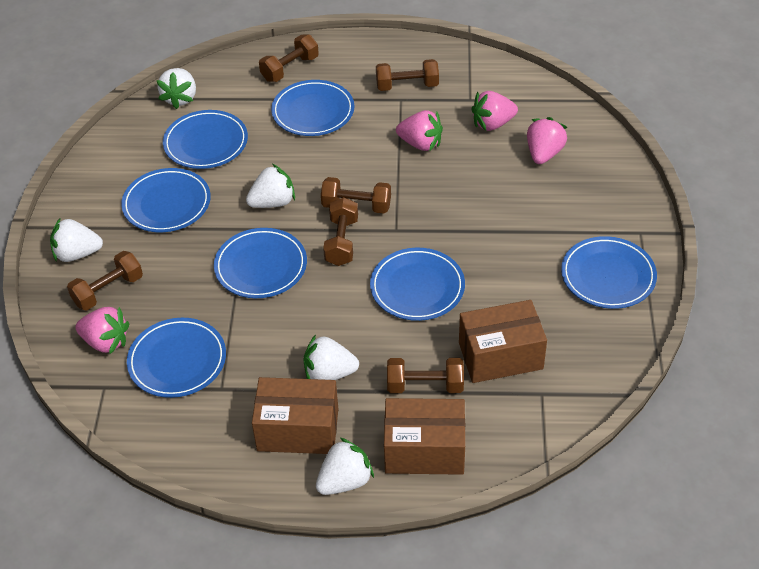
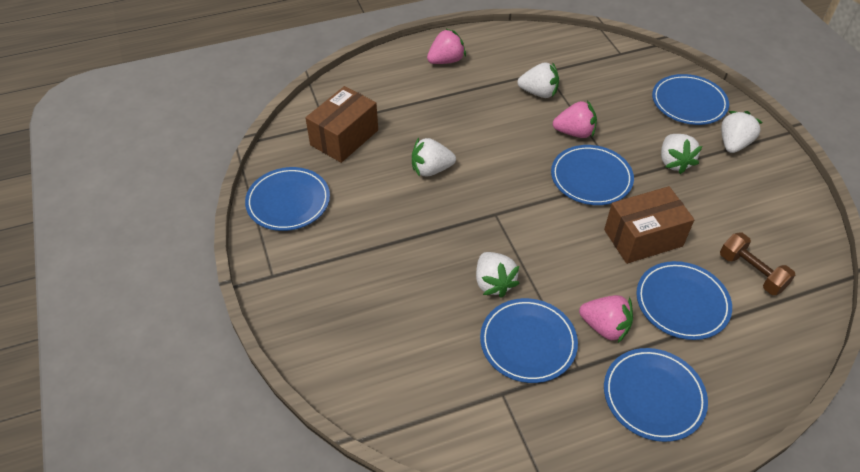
blue plate: [121,168,211,232] [127,318,226,398] [163,110,248,169] [214,228,307,298] [271,80,354,136] [370,248,465,321] [561,236,657,309] = 7 -> [245,167,330,231] [480,298,578,383] [551,145,634,205] [604,348,708,442] [636,261,732,340] [652,74,729,125] = 6
brown box: [252,377,338,454] [384,398,465,475] [459,300,547,383] = 3 -> [305,86,378,163] [604,186,694,264] = 2
brown dumbbell: [67,251,143,310] [259,34,319,82] [321,177,391,214] [323,197,358,266] [376,59,439,91] [387,358,464,393] = 6 -> [720,233,795,295] = 1
pink strawberry: [75,307,129,354] [396,110,443,151] [471,91,518,131] [527,117,568,164] = 4 -> [427,28,466,64] [553,100,597,138] [579,295,633,343] = 3

